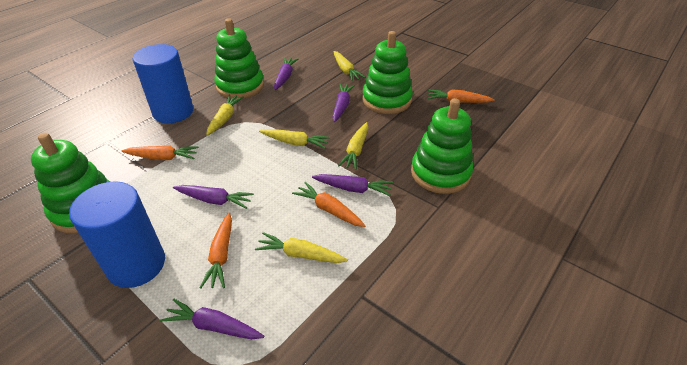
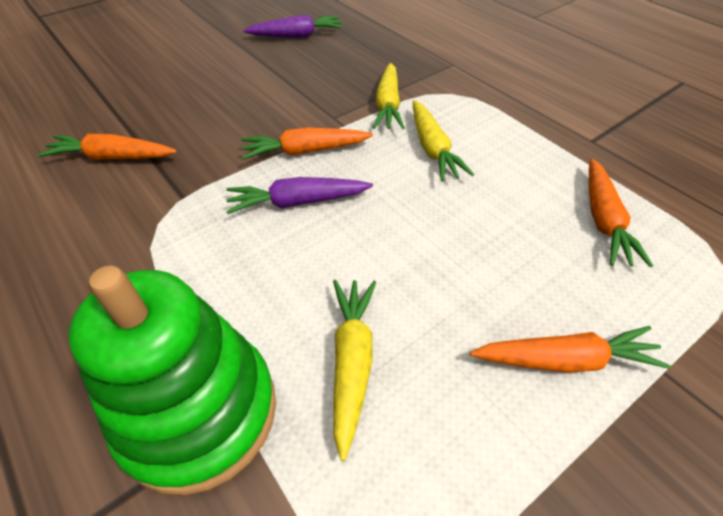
blue cylinder: [69,181,165,288] [133,44,193,123] = 2 -> none = 0
green stacking toy: [31,133,110,233] [214,18,264,99] [362,31,413,114] [411,98,473,194] = 4 -> [68,266,276,495] = 1
purple carrot: [160,299,264,339] [173,185,254,209] [274,57,298,90] [312,174,393,196] [333,84,355,122] = 5 -> [226,177,373,214] [243,15,343,38] = 2
yellow carrot: [206,94,244,136] [255,232,348,263] [259,129,330,149] [334,51,365,81] [338,122,368,170] = 5 -> [333,280,376,461] [373,63,405,129] [413,100,474,182] = 3

